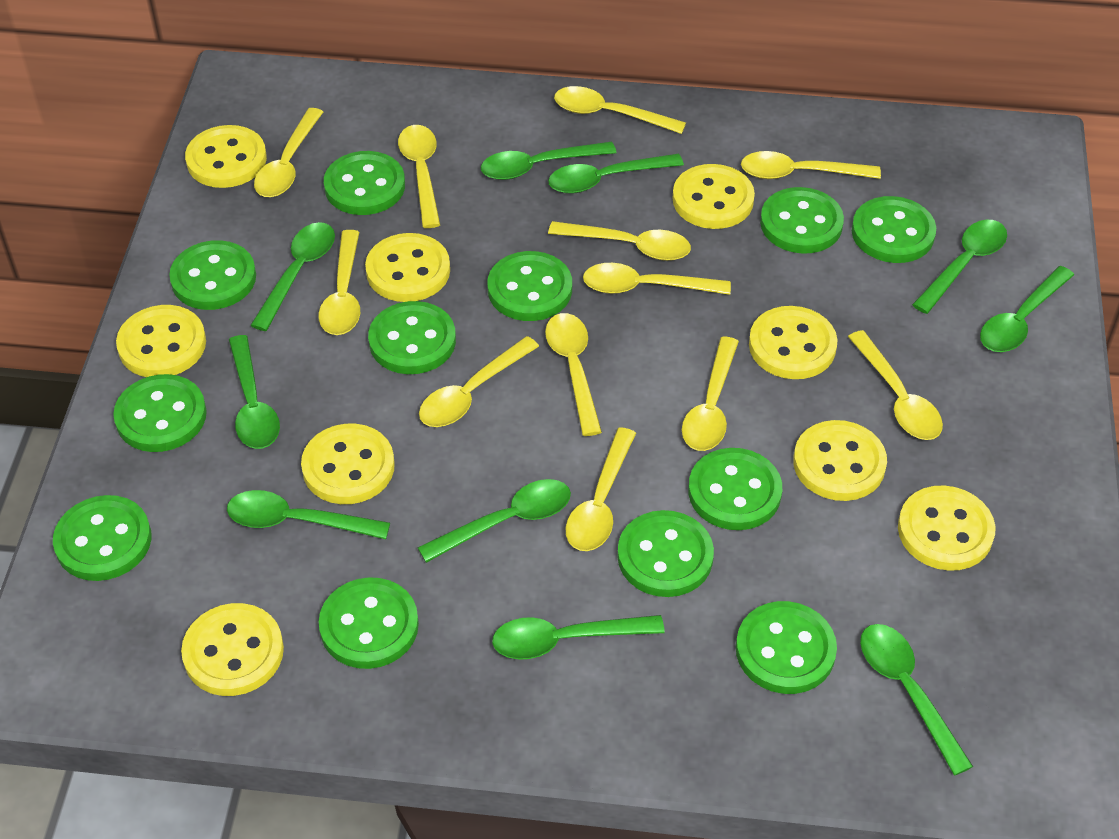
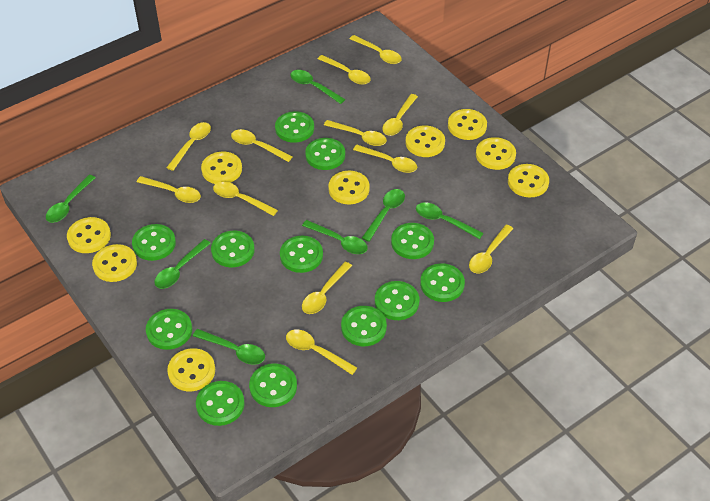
green spoon: [227,490,390,539] [229,335,280,449] [250,222,335,331] [417,479,571,563] [481,142,616,180] [492,615,665,659] [548,154,684,194] [860,624,973,775] [912,219,1007,314] [980,266,1074,352] = 10 -> [46,175,96,223] [154,239,211,289] [193,329,265,365] [290,70,345,104] [302,220,368,254] [362,189,405,242] [416,202,483,239] = 7

